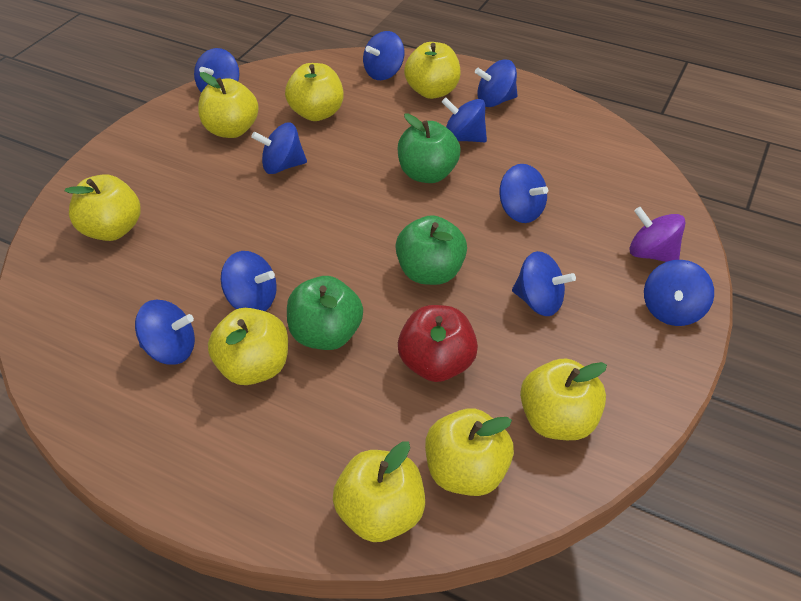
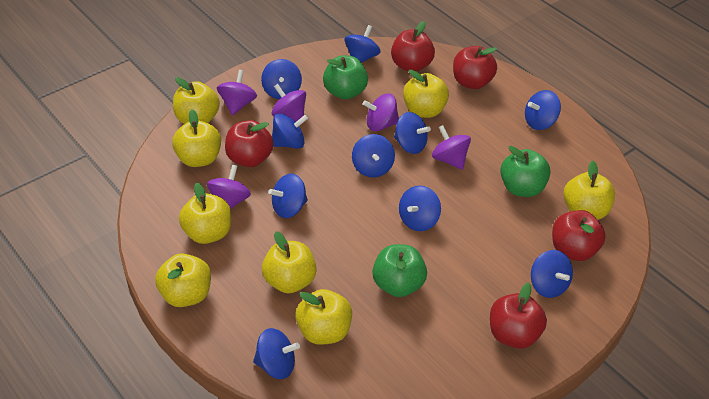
purple spinning top: [630,207,686,262] = 1 -> [207,165,251,209] [217,70,257,115] [272,84,306,124] [363,94,399,131] [432,125,471,170] = 5
red apple: [398,305,478,382] = 1 -> [225,120,274,167] [391,21,435,72] [453,46,497,89] [490,282,547,349] [552,210,606,261] = 5

